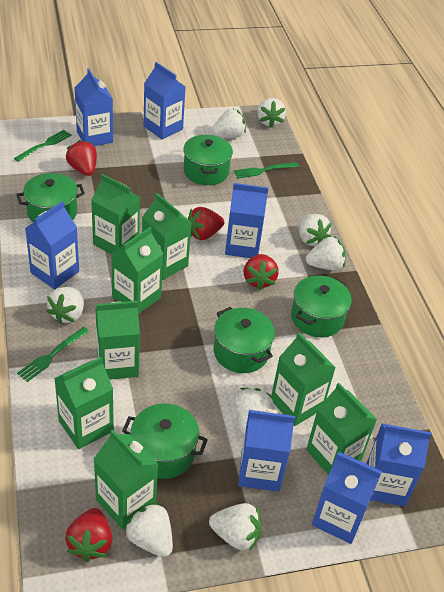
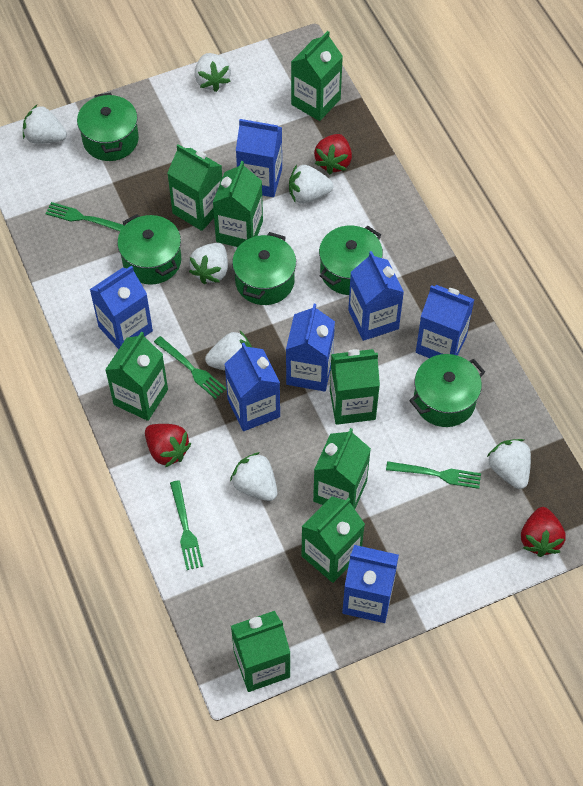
green fork: [14,130,72,162] [17,327,89,382] [234,162,299,179] = 3 -> [45,202,124,231] [154,336,227,399] [170,480,203,570] [386,461,481,489] = 4
red strawberry: [65,508,112,562] [66,140,97,176] [188,207,224,240] [244,254,279,290] = 4 -> [145,424,191,467] [314,134,352,174] [521,507,565,557] = 3
white strawberry: [46,287,84,324] [124,502,173,557] [209,503,262,552] [212,109,246,138] [234,388,274,435] [257,98,286,128] [299,214,332,246] [306,236,346,270] = 8 -> [23,105,67,144] [189,243,228,284] [195,53,231,92] [205,331,252,371] [230,452,277,501] [289,165,334,204] [487,439,531,489] = 7

